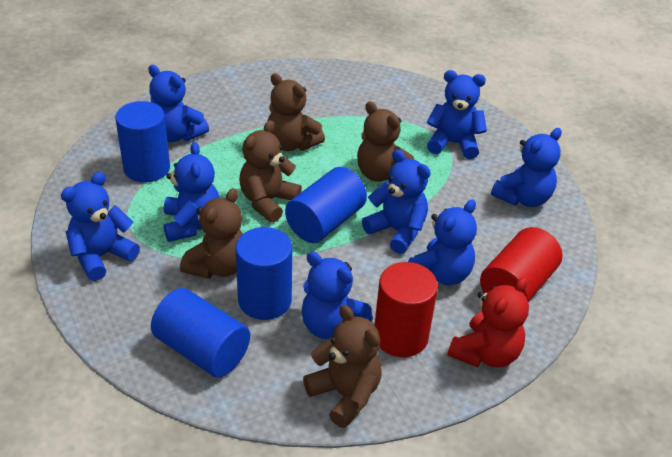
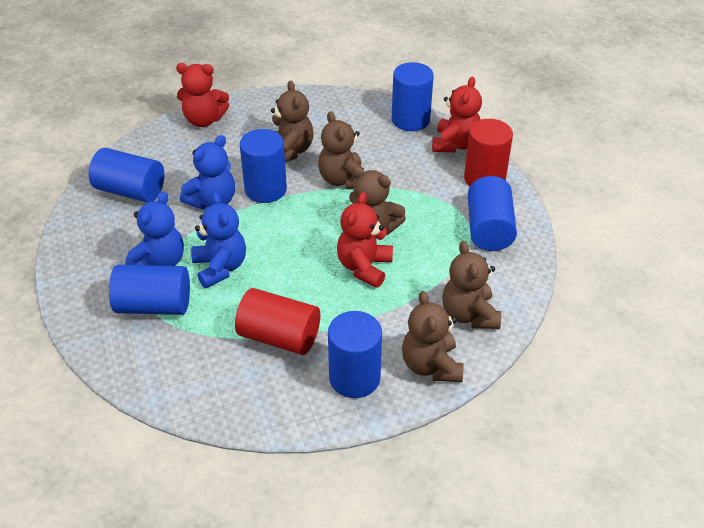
blue cylinder: [115,101,170,183] [151,288,250,378] [236,227,292,320] [285,167,367,243] = 4 -> [89,148,164,203] [109,265,190,315] [240,129,287,203] [328,311,382,398] [392,62,434,131] [468,176,517,251] = 6
blue teddy bear: [61,172,140,281] [148,65,209,142] [164,142,220,242] [301,252,373,340] [362,149,431,254] [408,200,477,285] [427,70,487,159] [491,128,562,207] = 8 -> [125,192,184,266] [180,135,235,210] [191,192,246,288] = 3
red teddy bear: [448,277,529,368] = 1 -> [176,63,229,127] [337,192,393,288] [432,77,482,153] = 3

